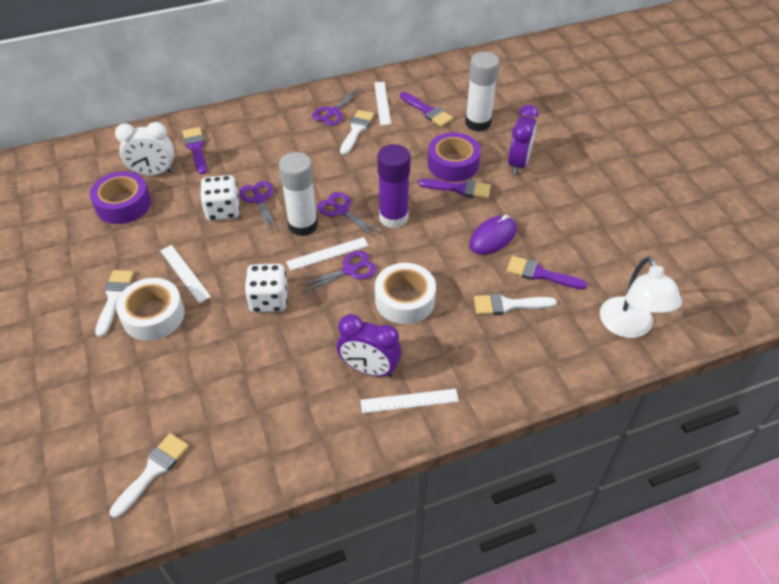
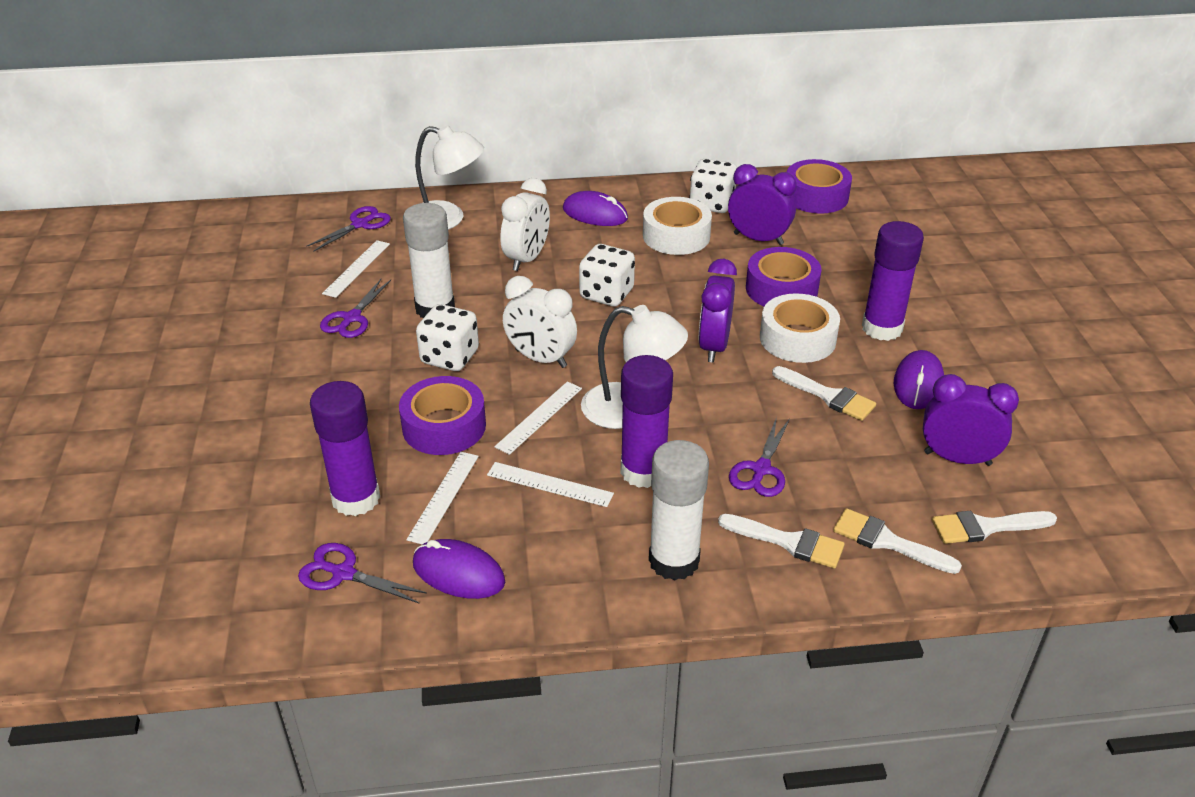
purple brush: [182,127,207,174] [400,92,453,127] [418,179,491,199] [506,256,587,290] = 4 -> none = 0
purple clock: [337,314,402,377] [508,105,538,175] = 2 -> [699,259,737,363] [728,164,797,245] [923,374,1019,466] = 3
purple glue stick: [377,144,411,228] = 1 -> [310,381,380,516] [621,355,673,488] [862,221,924,341] = 3
purple mouse: [469,215,516,255] = 1 -> [413,539,505,599] [563,191,628,226] [894,350,944,409] = 3
purple tape: [90,171,151,224] [428,132,481,182] = 2 -> [399,376,486,455] [746,247,822,306] [787,159,852,214] = 3
white clock: [115,122,174,176] = 1 -> [500,178,550,271] [503,276,577,368] = 2
white dice: [200,175,240,221] [244,264,288,313] = 2 -> [416,304,479,371] [579,244,635,306] [689,159,737,213] = 3
white lamp: [600,256,682,338] = 1 -> [415,125,484,230] [581,305,688,429] = 2

